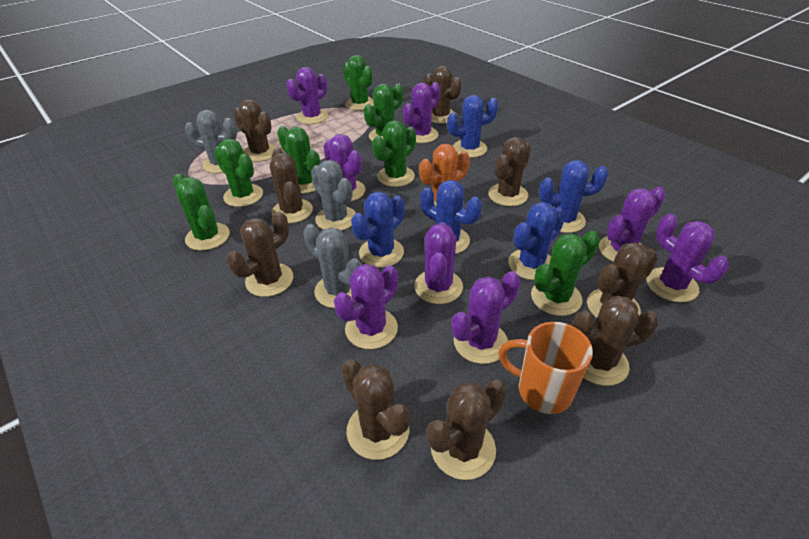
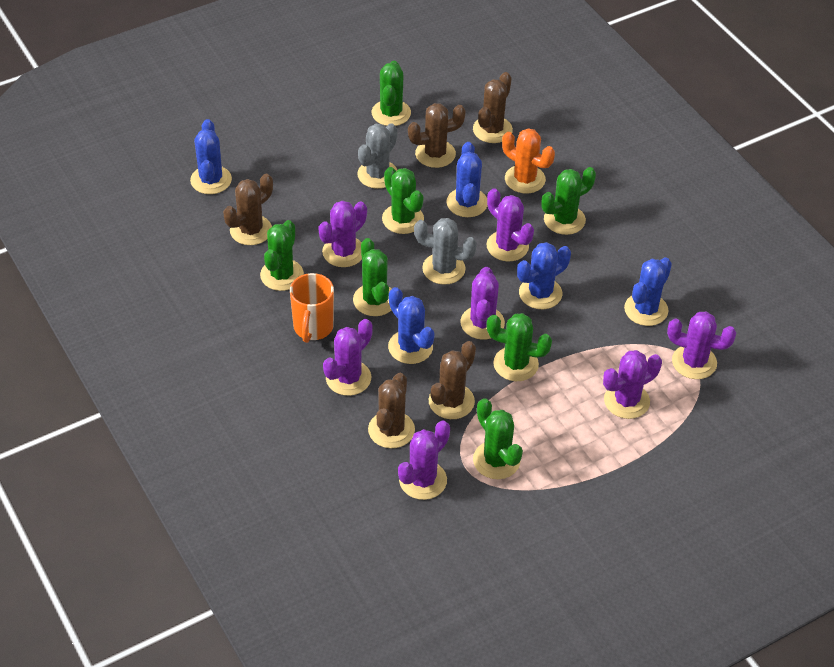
brown cactus: [227,212,293,297] [234,99,277,162] [270,148,313,223] [342,359,410,460] [424,66,462,124] [427,380,506,480] [488,137,531,206] [572,296,659,386] [587,242,658,318] = 9 -> [223,174,273,245] [368,373,415,448] [408,103,466,168] [429,341,476,419] [473,72,513,143] = 5
grey cactus: [185,110,237,173] [303,224,363,308] [311,160,356,231] = 3 -> [357,123,398,189] [414,218,477,285] = 2
purple cactus: [286,67,328,124] [323,134,366,202] [334,264,398,349] [403,82,440,143] [414,222,463,304] [452,271,521,364] [599,187,666,262] [647,214,729,302] = 8 -> [318,201,367,267] [323,319,373,396] [398,420,450,500] [460,267,505,340] [486,188,534,261] [603,350,662,419] [667,312,736,379] = 7

